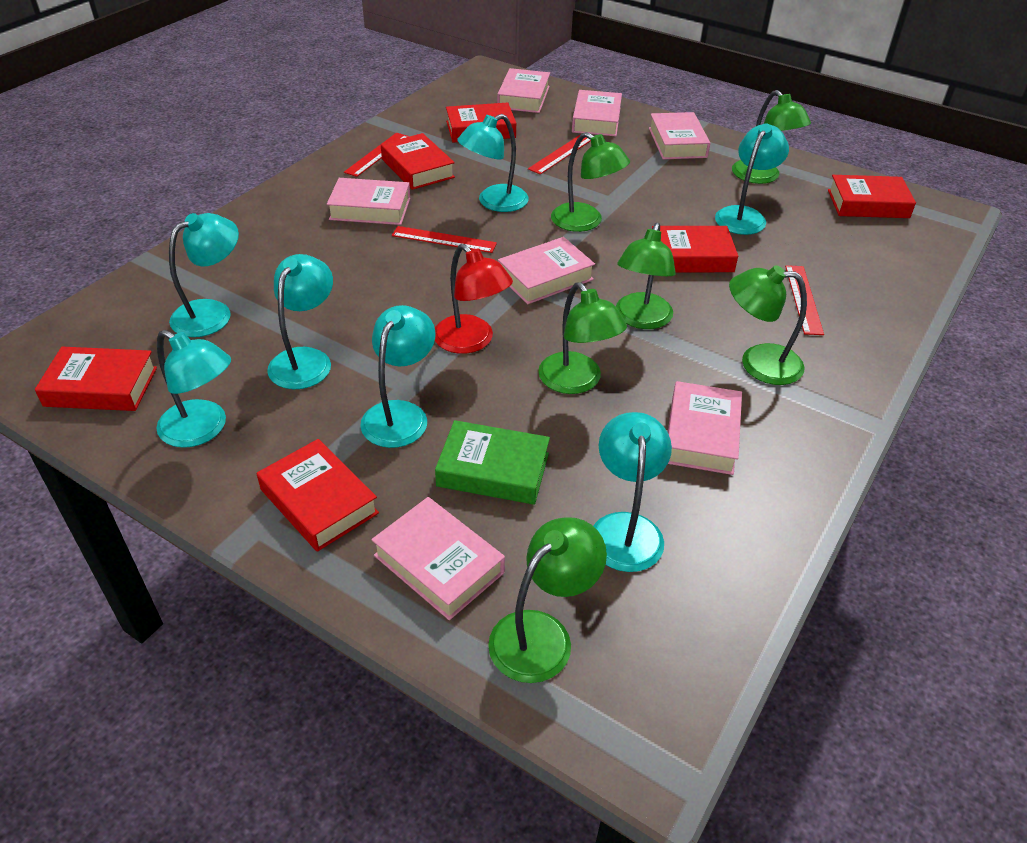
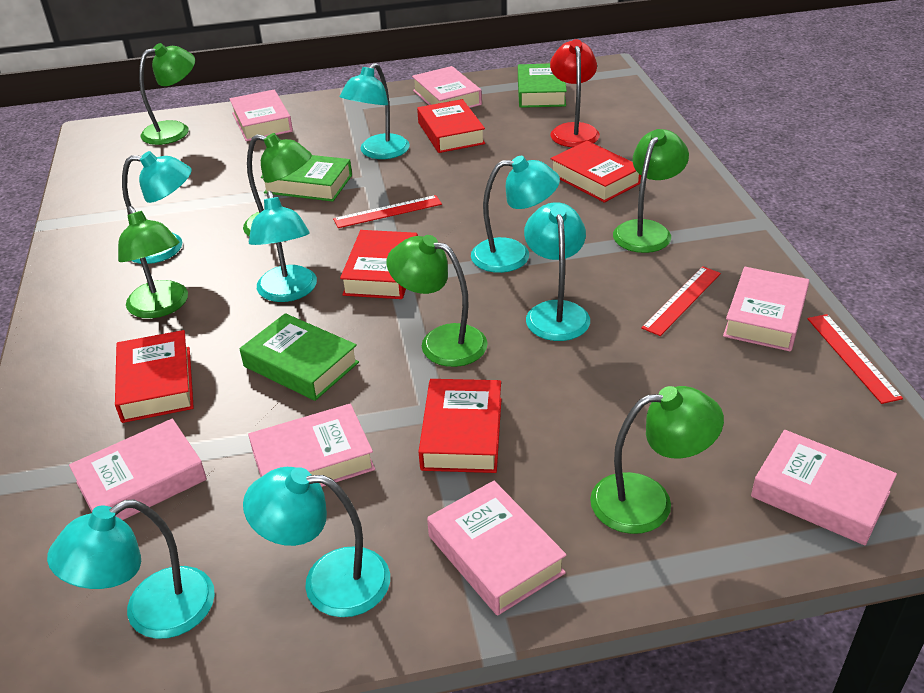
green book: [435,420,550,505] = 1 -> [240,313,359,401] [261,155,352,202] [518,64,567,108] = 3
red book: [35,347,157,411] [257,439,379,552] [381,133,455,190] [446,102,516,143] [652,226,738,273] [828,175,916,218] = 6 -> [115,330,194,423] [340,230,418,299] [417,99,485,153] [419,379,502,473] [550,141,641,203] = 5
red ruler: [344,133,409,177] [392,226,497,253] [528,134,591,174] [785,265,824,335] = 4 -> [333,195,442,228] [641,266,721,336] [807,314,903,404] = 3

